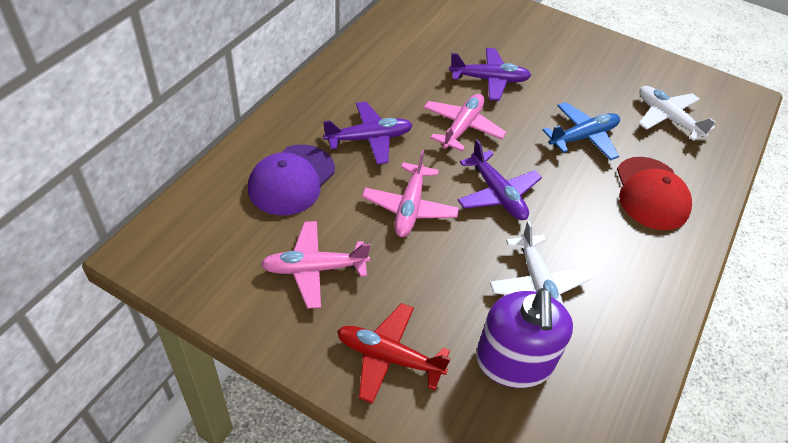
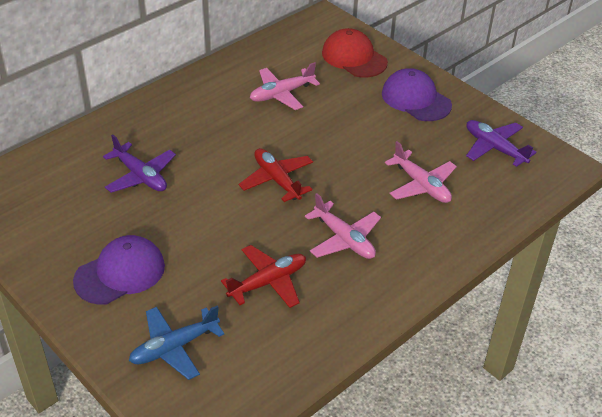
purple cap: [248,144,335,215] = 1 -> [73,235,165,305] [382,68,452,121] = 2
purple plane: [323,102,412,165] [449,48,531,101] [458,139,542,220] = 3 -> [103,134,176,193] [466,120,537,167] = 2
purple soap dispenser: [476,288,573,388] = 1 -> none = 0
red plane: [337,303,451,404] = 1 -> [221,245,306,308] [239,148,313,202] = 2
white plane: [490,221,592,306] [639,86,716,141] = 2 -> none = 0

